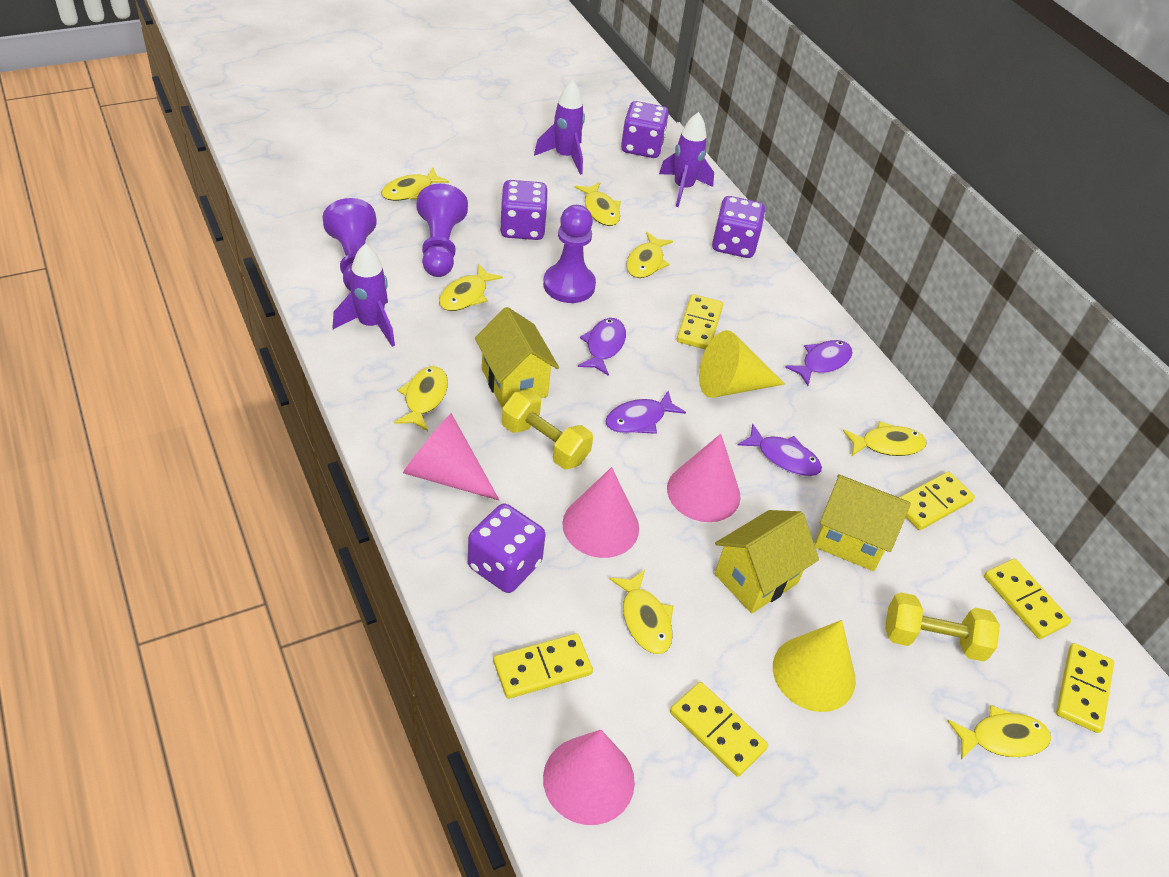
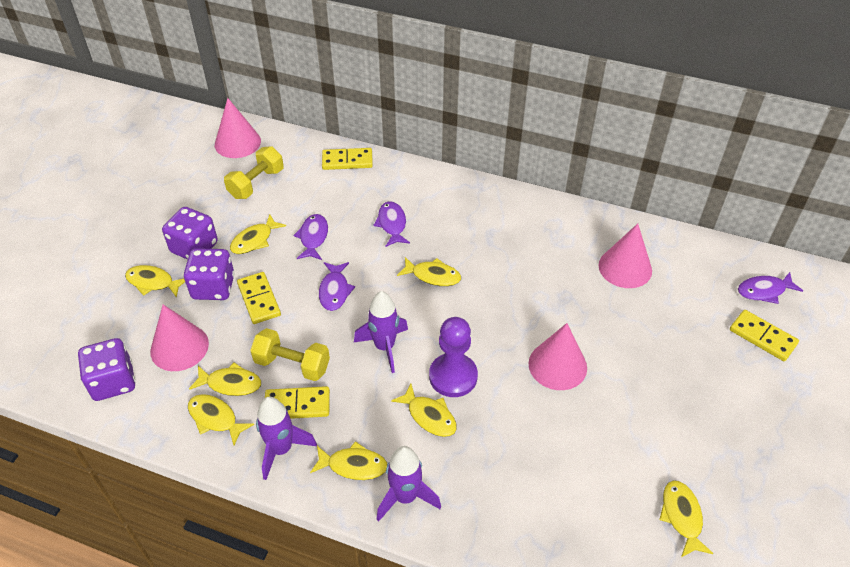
purple dice: [468,503,545,593] [500,180,548,240] [621,101,669,158] [712,196,765,258] = 4 -> [78,338,135,401] [162,207,218,260] [184,248,235,300] = 3
purple pawn: [323,198,377,291] [416,184,468,277] [543,205,596,303] = 3 -> [429,317,478,397] = 1
yellow cone: [699,330,785,398] [773,620,856,712] = 2 -> none = 0
yellow domino: [494,633,593,699] [670,682,768,777] [677,294,723,350] [899,472,975,530] [984,559,1071,639] [1056,643,1114,733] = 6 -> [237,272,281,324] [265,386,330,419] [322,148,373,170] [730,310,799,361] = 4
yellow house: [475,307,559,408] [715,510,819,614] [814,474,911,571] = 3 -> none = 0

